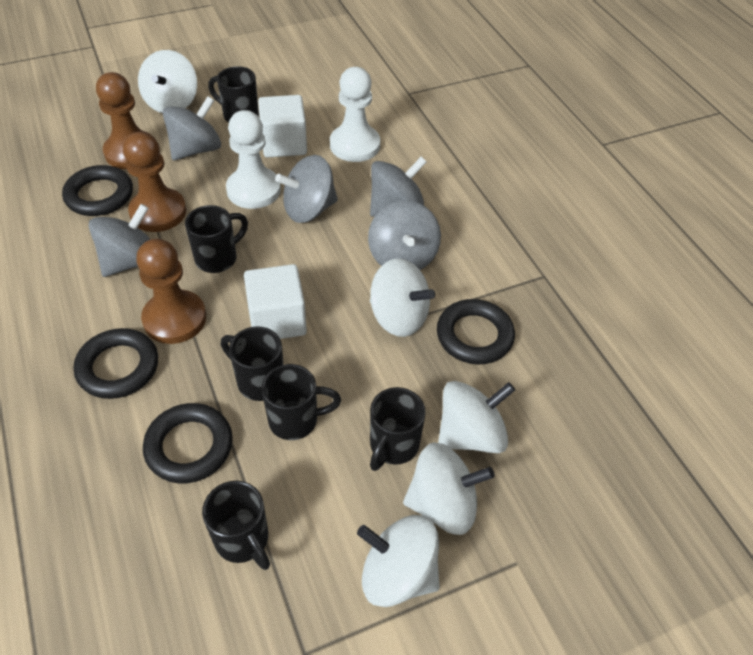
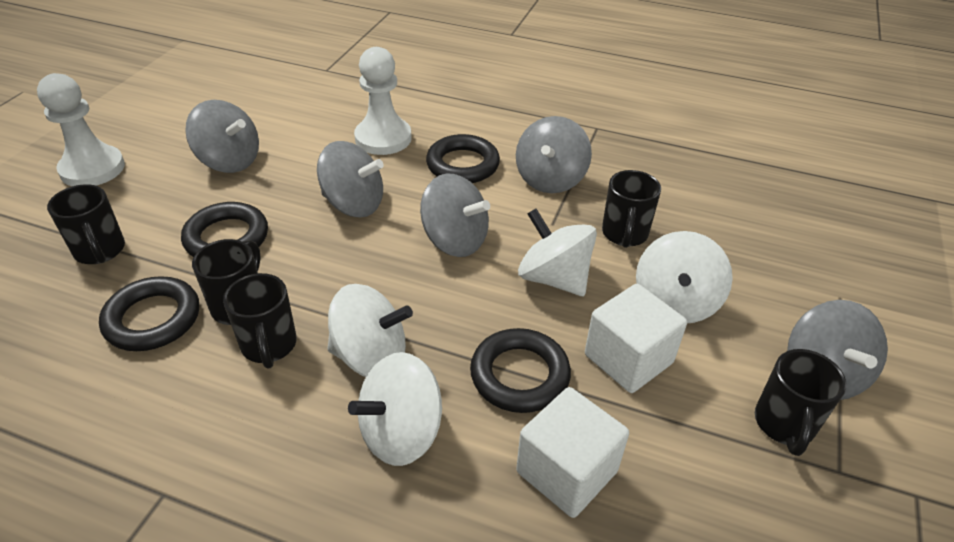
black mug: [185,205,248,273] [202,481,270,570] [208,66,259,123] [221,326,283,401] [261,364,341,440] [370,387,426,471] = 6 -> [47,184,125,264] [192,239,261,325] [223,273,297,369] [602,170,661,248] [755,349,846,456] = 5
brown pawn: [96,72,151,169] [123,132,186,232] [136,238,206,344] = 3 -> none = 0
white spinning top: [138,50,197,113] [357,515,440,607] [370,258,435,337] [403,442,495,535] [438,381,515,453] = 5 -> [328,284,413,377] [348,352,442,466] [518,209,597,296] [636,231,733,323] = 4

